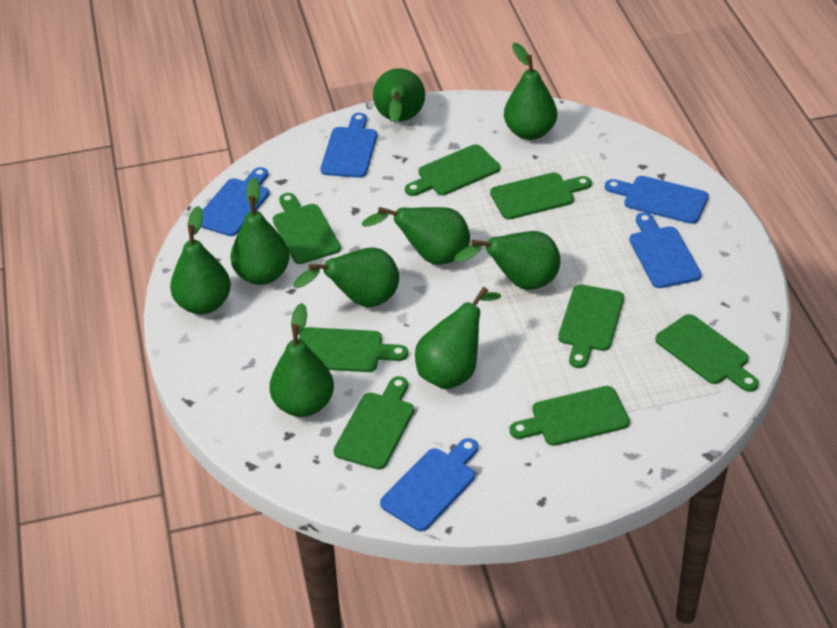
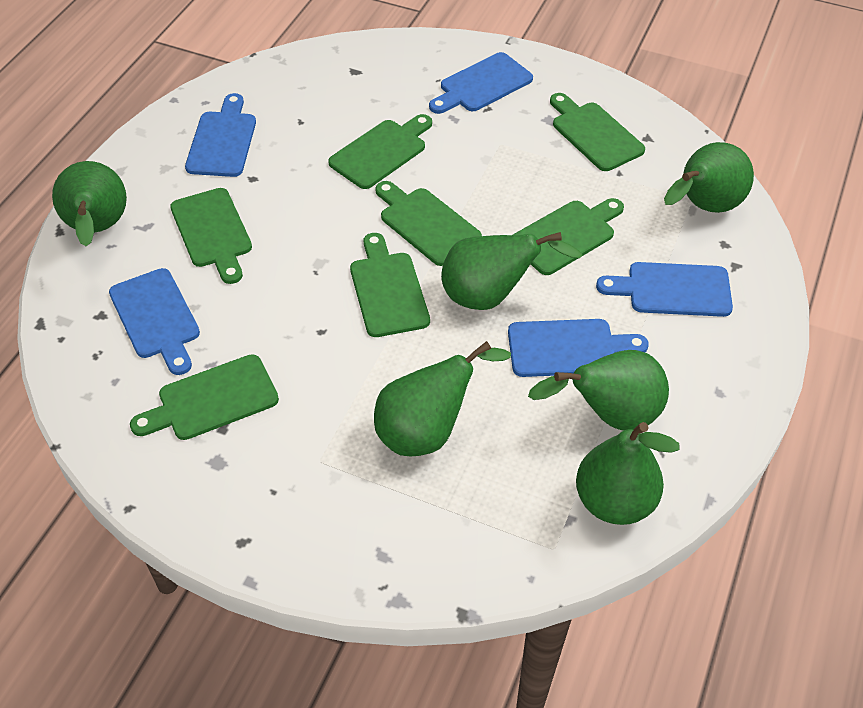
green cutting board: [273,193,341,264] [299,327,408,372] [334,376,414,470] [405,144,500,196] [490,172,592,219] [510,386,630,446] [558,284,624,368] [655,314,759,392] = 8 -> [130,354,279,440] [170,188,252,284] [328,114,432,189] [350,233,430,337] [375,181,482,266] [513,198,624,275] [550,93,645,171] = 7
green pear: [170,206,231,314] [230,177,290,285] [269,303,334,417] [293,248,399,307] [362,207,470,265] [373,68,425,123] [415,287,501,389] [454,231,561,290] [504,43,557,140] = 9 -> [52,161,127,246] [374,341,511,457] [441,232,583,310] [528,350,669,431] [576,422,680,525] [664,142,754,213] = 6

